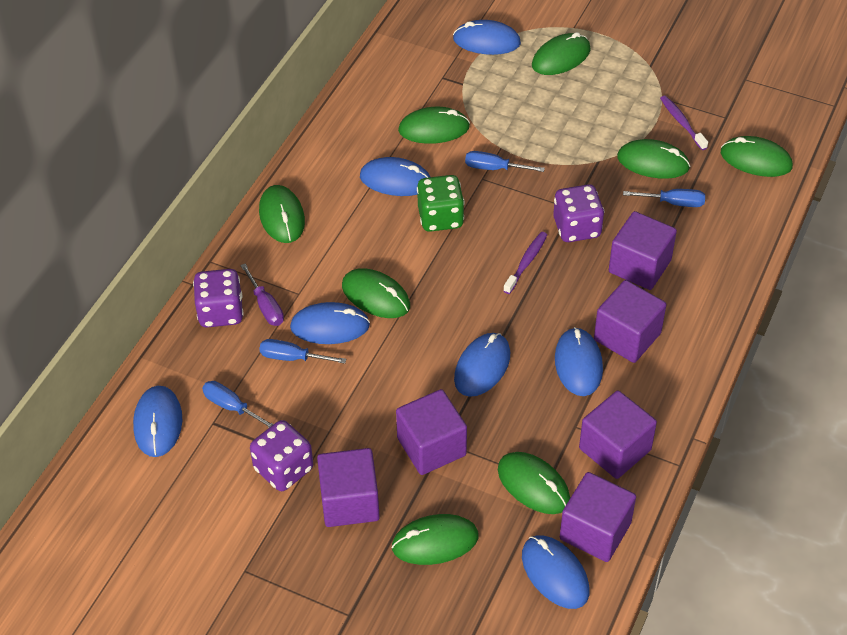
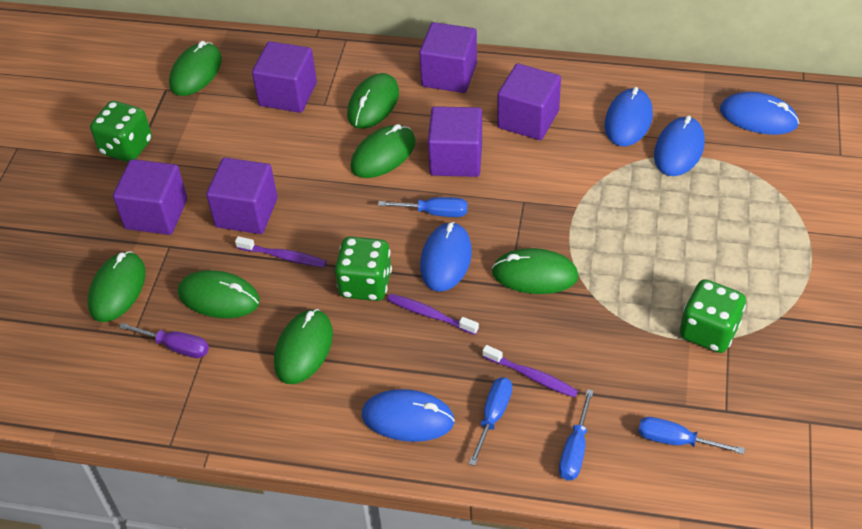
blue mouse: [133,386,182,457] [290,302,370,344] [360,157,430,196] [453,20,521,55] [454,333,510,397] [522,535,590,609] [555,327,603,396] = 7 -> [362,389,455,442] [420,222,472,291] [605,87,653,146] [654,116,705,176] [720,92,799,135] = 5
green dice: [417,175,465,232] = 1 -> [90,101,152,162] [335,236,392,301] [680,279,746,353] = 3
green mouse: [259,185,305,243] [342,268,410,318] [391,514,479,565] [398,107,470,144] [498,452,570,514] [532,32,591,75] [617,139,690,179] [721,136,793,177] = 8 -> [88,251,146,322] [169,41,222,96] [178,270,260,318] [274,309,333,384] [347,73,399,129] [350,124,416,178] [492,248,579,294] = 7
purple dice: [193,269,244,328] [250,420,313,491] [553,184,604,242] = 3 -> none = 0
purple toothbrush: [503,232,547,294] [660,96,708,150] = 2 -> [235,236,327,267] [387,294,479,335] [483,345,578,398] = 3

